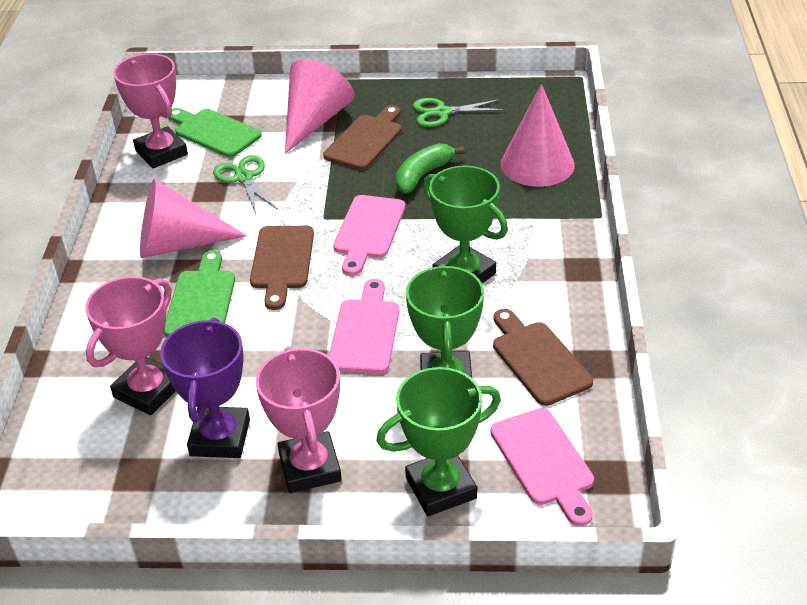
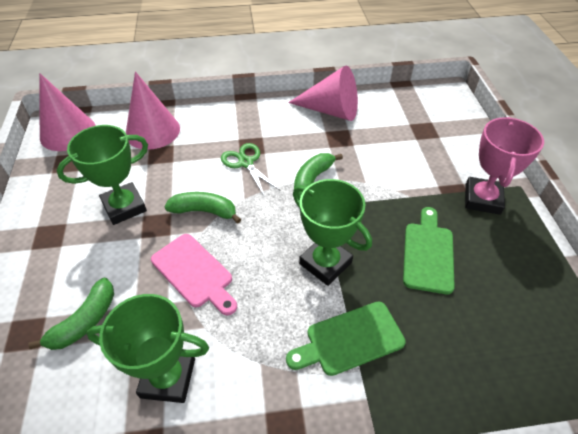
brown cutting board: [250,226,314,310] [323,105,402,170] [493,309,593,406] = 3 -> none = 0
green banana: [395,143,465,194] = 1 -> [28,278,114,350] [164,192,241,224] [294,153,343,197] = 3
green scissors: [213,155,278,214] [413,98,505,127] = 2 -> [221,143,281,197] = 1
pink cutting board: [329,279,399,374] [333,195,405,276] [491,408,594,527] = 3 -> [151,234,237,315] = 1
pink trophy: [85,276,176,415] [113,53,188,168] [256,347,342,493] = 3 -> [465,117,544,215] = 1
purple trophy: [160,318,250,458] = 1 -> none = 0

